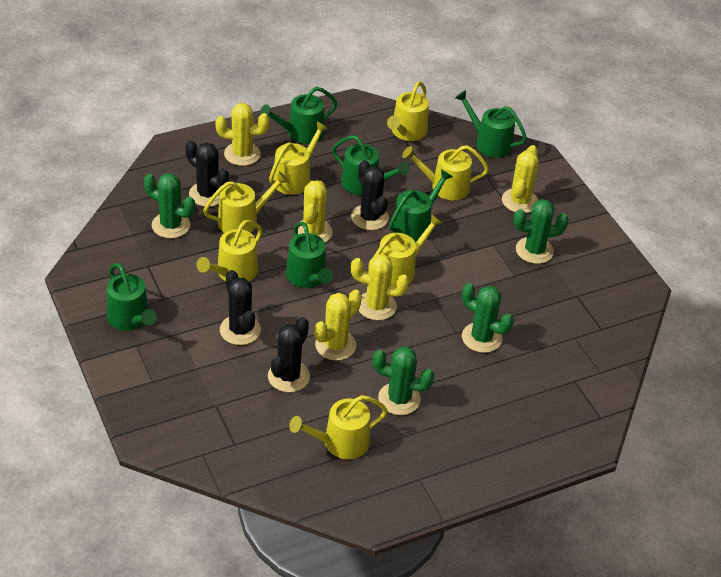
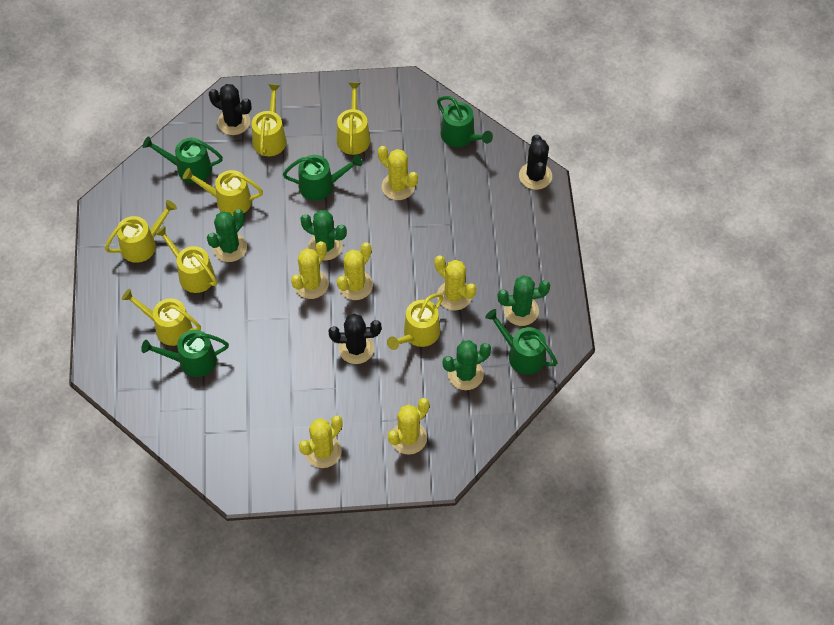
black cactus: [185,141,229,207] [220,270,261,345] [268,317,310,392] [351,160,389,230] = 4 -> [209,84,252,135] [329,314,381,364] [519,134,552,190] = 3
green watering can: [107,263,157,331] [260,87,337,144] [286,221,333,288] [332,135,409,195] [389,169,453,243] [455,90,527,158] = 6 -> [141,330,229,377] [143,136,223,183] [283,154,362,201] [437,96,493,147] [485,309,558,375] = 5
yellow cactus: [215,103,269,166] [298,180,333,242] [314,290,362,361] [351,254,409,320] [502,145,539,213] = 5 -> [291,241,329,299] [299,415,343,468] [337,242,373,300] [378,146,418,200] [388,398,430,455] [434,256,476,311] = 6

